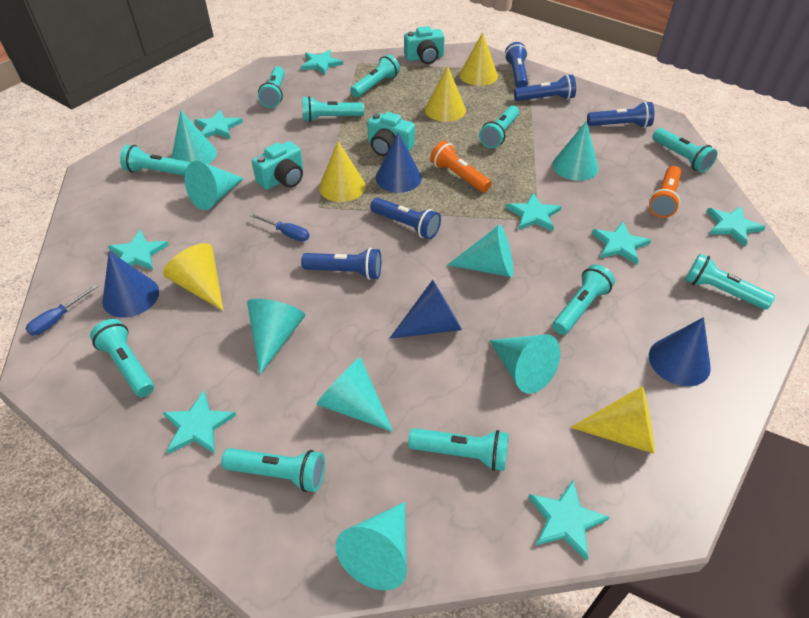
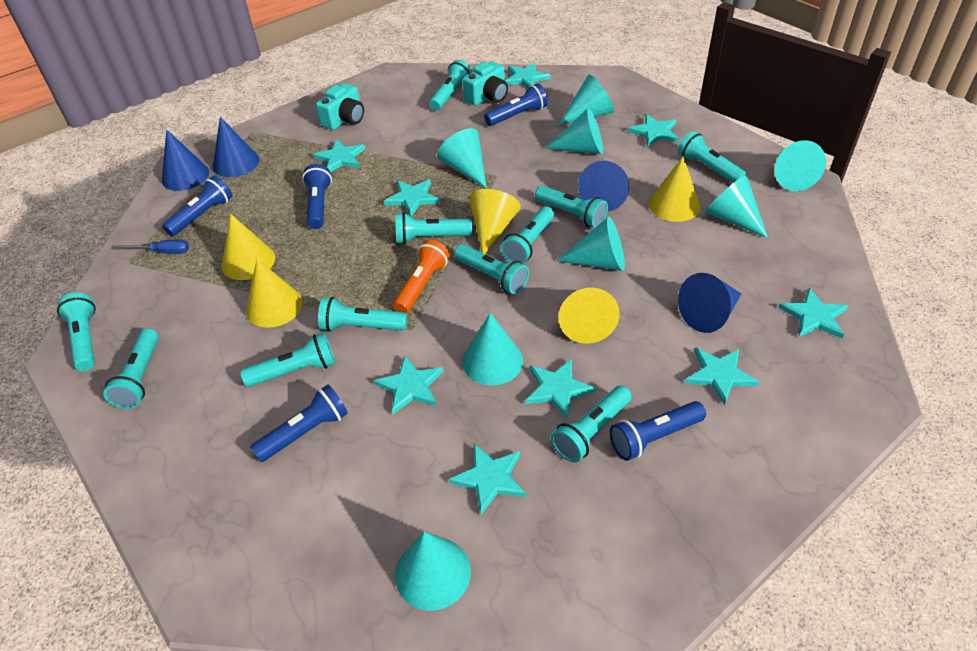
blue screwdriver: [26,284,99,336] [249,213,309,242] = 2 -> [116,240,189,254] = 1
orange flashlight: [430,141,492,193] [649,166,682,218] = 2 -> [393,240,450,313] = 1
turquoise camera: [252,141,303,190] [367,112,415,156] [404,26,445,64] = 3 -> [316,83,364,130] [462,61,508,106] = 2
turquoise star: [108,230,169,270] [163,391,236,454] [194,110,243,139] [301,50,343,75] [506,193,562,231] [528,480,610,561] [592,222,651,265] [707,206,766,247] = 8 -> [313,140,365,172] [374,355,444,414] [384,179,440,217] [449,444,526,515] [506,63,551,88] [525,359,596,419] [628,114,679,147] [685,347,759,405] [778,288,848,338] = 9

